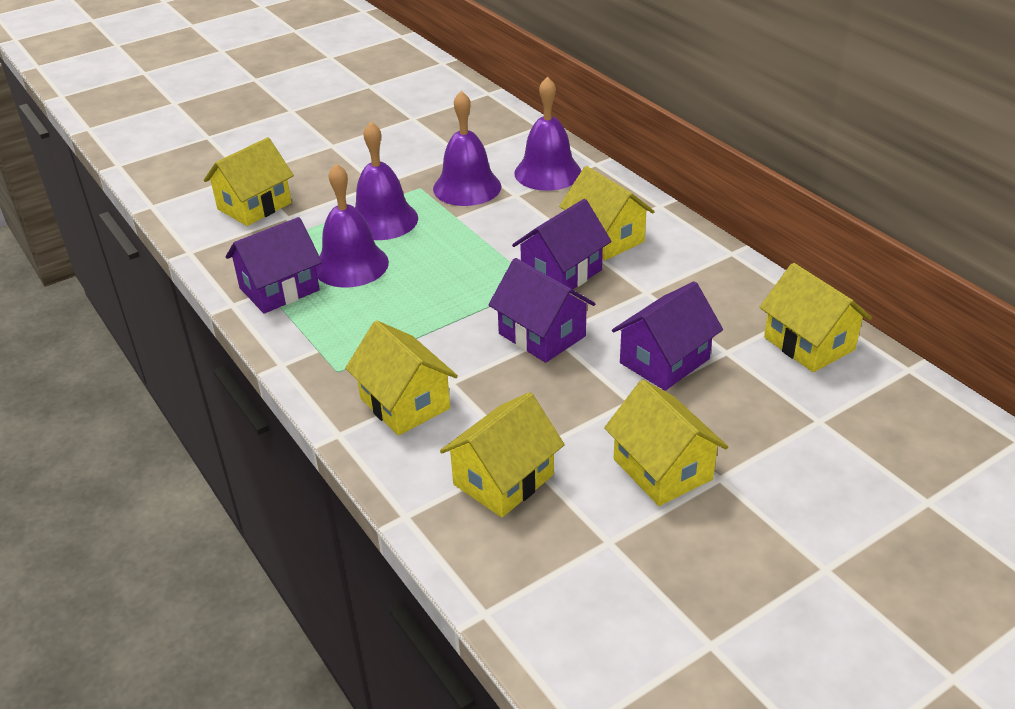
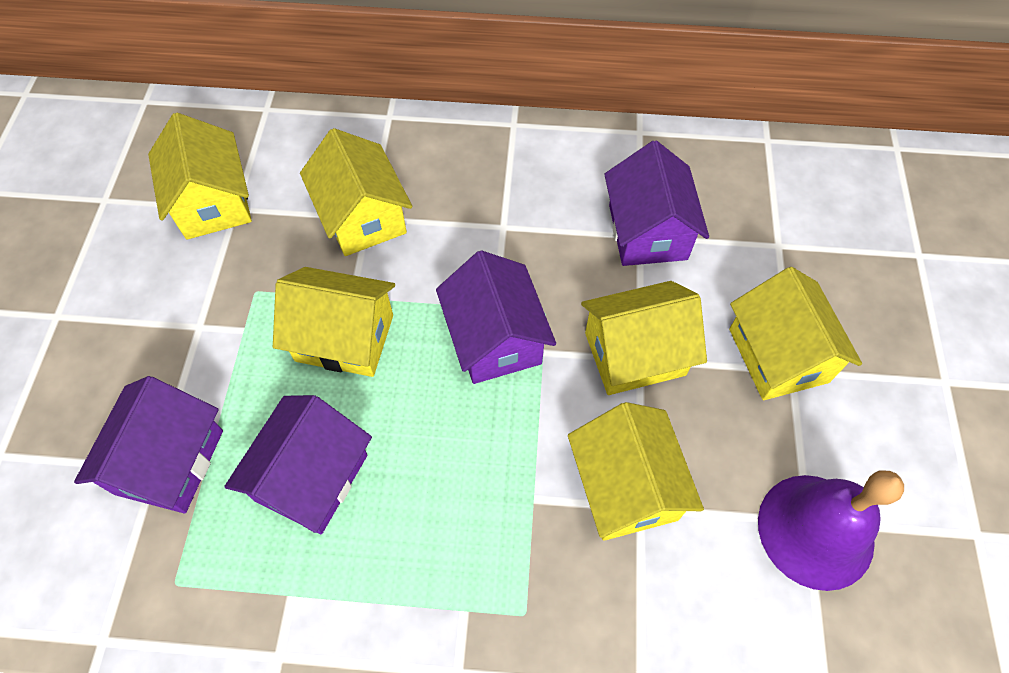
purple bell: [316,164,389,287] [355,121,418,240] [433,91,501,206] [514,76,581,191] = 4 -> [758,471,904,591] = 1

